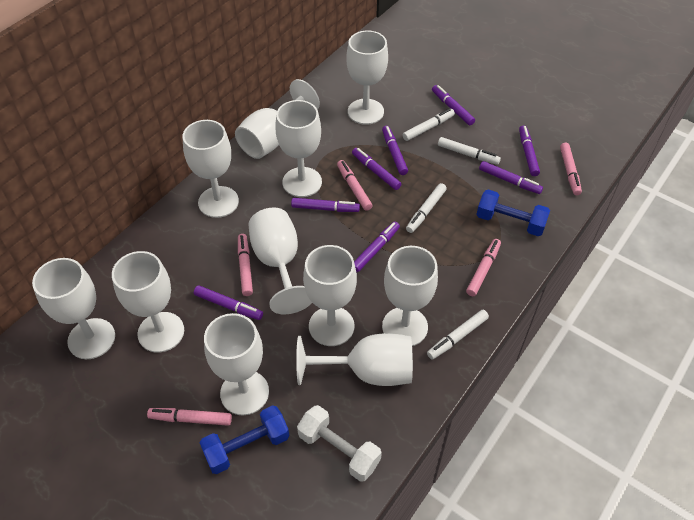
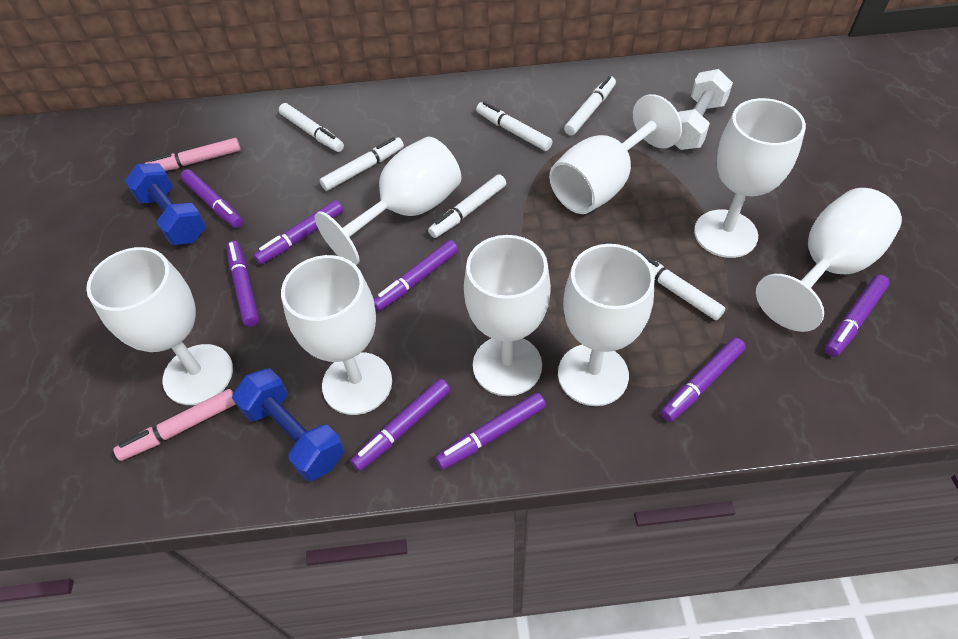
pink marker: [147,408,232,426] [238,234,253,296] [337,160,373,211] [466,239,501,296] [560,143,582,195] = 5 -> [113,389,236,461] [145,138,241,171] = 2
white goblet: [32,258,115,359] [112,251,184,353] [182,120,239,218] [204,313,269,415] [235,79,320,159] [248,208,312,314] [275,100,322,197] [296,333,413,386] [303,245,357,346] [346,31,388,125] [382,246,438,346] = 11 -> [86,247,233,405] [281,255,392,415] [315,137,461,265] [464,235,551,396] [549,94,682,214] [558,244,655,406] [694,98,806,258] [756,188,902,332] = 8
white marker: [402,108,455,141] [406,183,447,233] [427,310,489,360] [438,137,501,165] = 4 -> [279,103,344,152] [320,137,404,191] [428,174,506,238] [476,101,553,151] [564,76,616,136] [637,251,725,320] = 6

